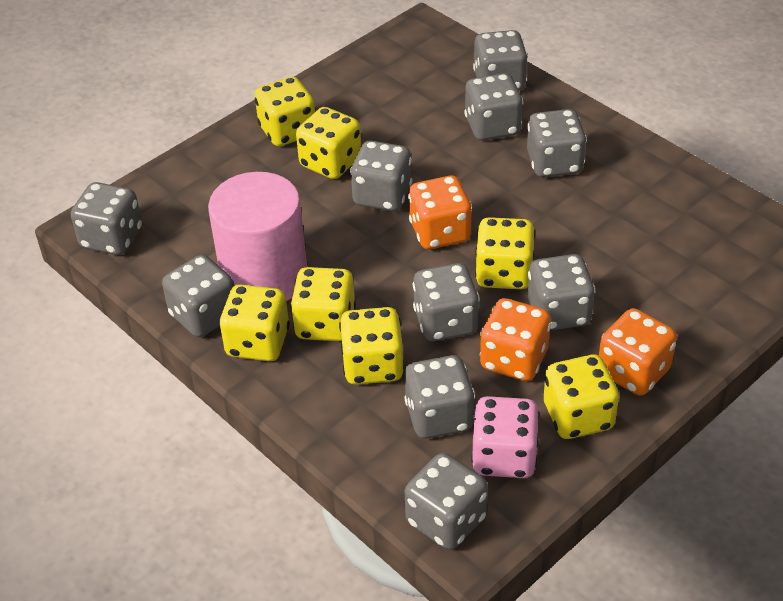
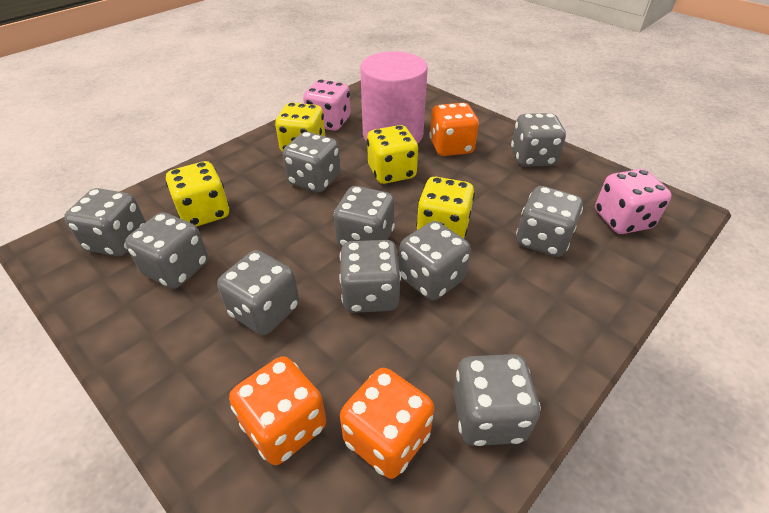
pink dice: [471,396,540,478] = 1 -> [303,79,350,131] [595,169,672,234] = 2
yellow dice: [219,284,290,361] [255,77,315,146] [290,267,356,341] [296,107,361,179] [339,307,404,385] [475,217,535,289] [544,354,619,439] = 7 -> [165,161,230,227] [275,103,325,152] [367,125,418,184] [416,177,475,239] = 4

